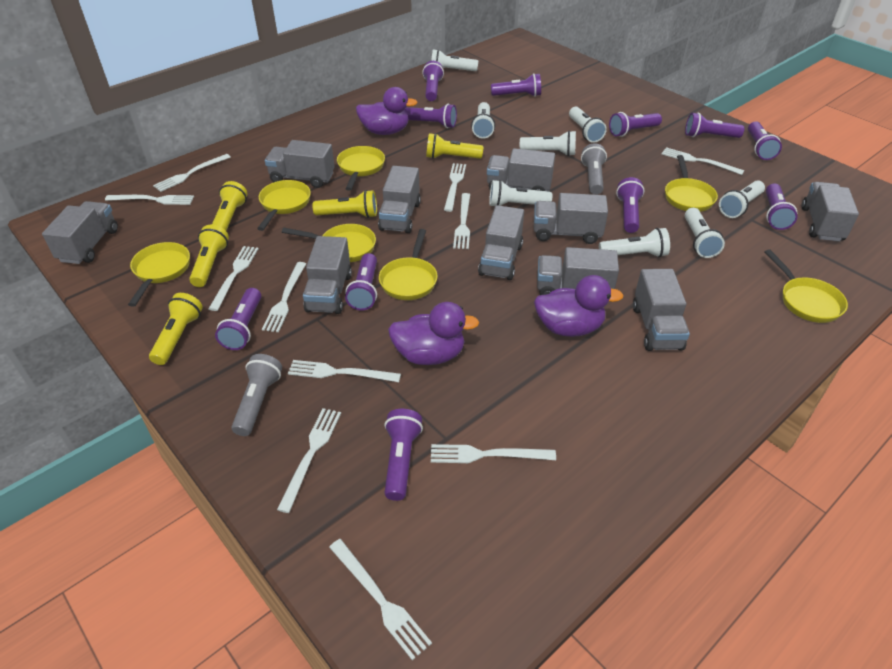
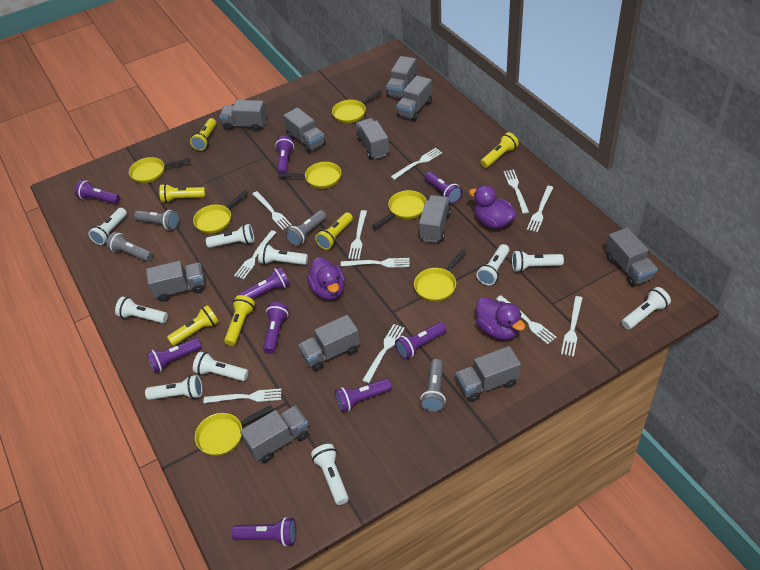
grey flashlight: [231,354,282,436] [581,143,607,195] = 2 -> [106,232,153,262] [134,210,179,230] [286,210,326,246] [421,359,446,412] = 4
grey truck: [42,201,118,264] [265,140,335,188] [303,236,352,314] [378,166,421,233] [478,205,524,280] [487,148,555,191] [534,193,608,244] [537,247,619,295] [633,269,690,351] [802,182,859,241] = 10 -> [146,261,205,302] [220,100,267,131] [240,405,309,463] [283,107,326,153] [298,315,360,371] [356,118,389,159] [386,56,417,98] [396,75,432,121] [419,195,451,243] [456,346,521,402] [606,228,658,287] = 11
purple flashlight: [215,288,261,350] [345,253,377,311] [384,409,423,501] [404,104,457,128] [422,61,444,101] [491,73,541,97] [609,112,662,137] [616,177,644,233] [685,113,744,138] [748,121,782,160] [766,184,797,230] = 11 -> [75,180,120,204] [146,338,202,373] [231,517,296,546] [240,267,290,299] [263,302,289,354] [275,136,294,174] [335,378,392,412] [395,322,446,359] [424,172,462,204] = 9
white flashlight: [431,49,478,71] [471,102,495,139] [489,180,552,206] [520,130,576,156] [569,107,607,143] [599,228,670,257] [685,208,725,258] [719,180,765,218] = 8 -> [88,208,127,245] [115,297,168,323] [145,375,202,400] [193,352,249,381] [206,224,254,248] [258,244,308,265] [311,444,349,505] [476,244,509,285] [512,250,564,272] [622,287,671,330] = 10
yellow flashlight: [149,293,203,365] [189,225,229,287] [212,181,247,231] [312,190,377,218] [426,133,483,159] = 5 -> [159,184,206,203] [167,305,219,346] [190,118,217,151] [224,295,255,346] [315,212,353,250] [480,132,519,168] = 6

